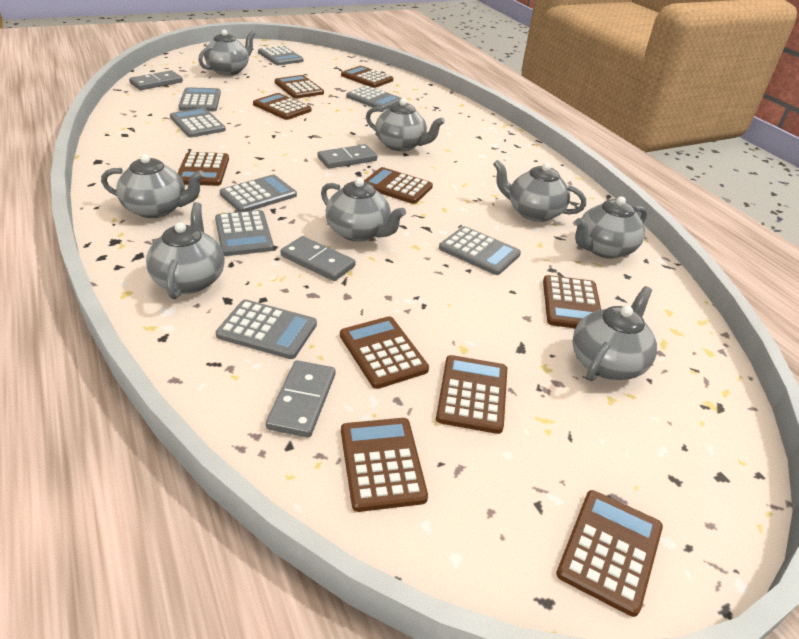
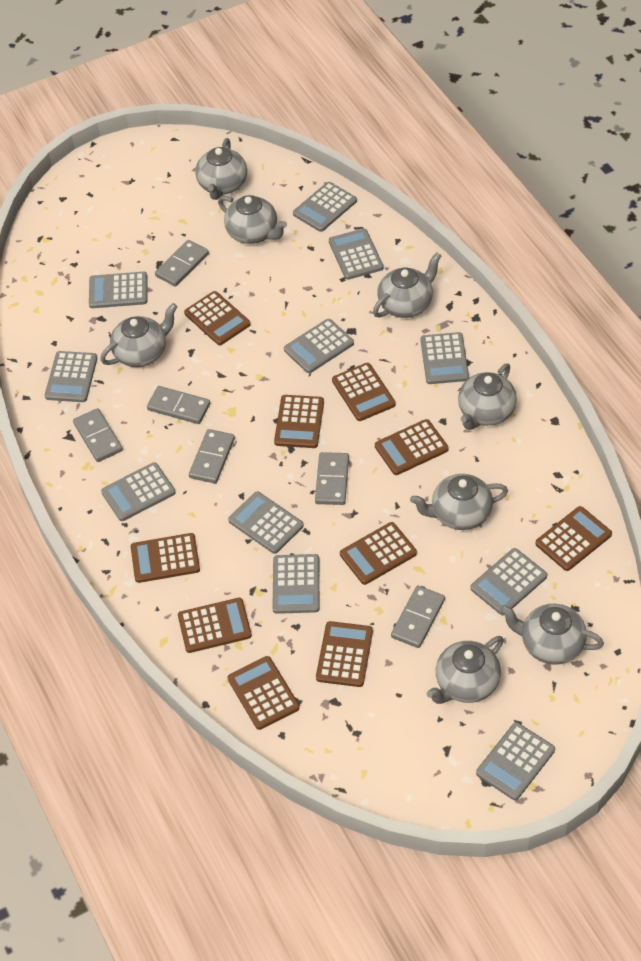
grey calculator: [170,108,226,138] [179,87,221,111] [215,210,274,256] [216,300,317,359] [220,175,297,212] [258,46,303,66] [346,86,402,110] [439,226,521,275] = 8 -> [45,351,97,402] [89,272,147,308] [101,462,176,521] [228,492,304,554] [272,554,320,614] [284,319,354,373] [293,182,357,232] [329,228,384,280] [421,332,469,384] [470,548,547,615] [476,722,555,800] = 11
grey domino: [129,70,183,90] [266,360,335,438] [281,236,355,281] [318,144,377,169] = 4 -> [73,408,123,462] [147,386,210,424] [155,240,209,286] [189,429,235,483] [315,452,349,505] [391,585,445,648] = 6

